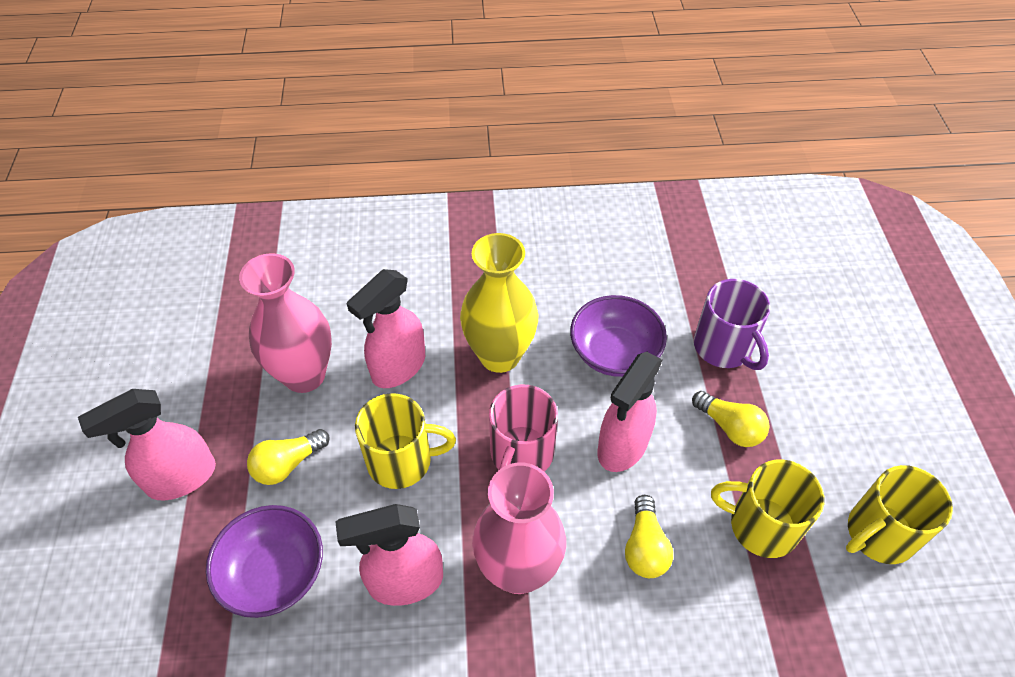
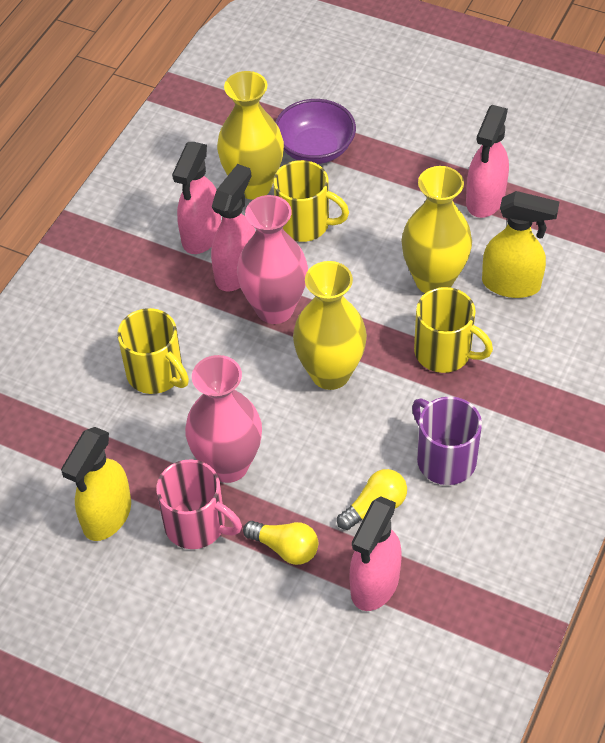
purple bowl: [206,505,323,618] [570,295,667,377] = 2 -> [275,99,356,164] = 1
yellow light bulb: [247,429,330,485] [625,495,673,578] [692,391,769,447] = 3 -> [243,521,318,565] [337,469,407,530] = 2
yellow spray bottle: none = 0 -> [61,427,131,541] [482,191,560,298] = 2
yellow vase: [460,233,538,373] = 1 -> [217,71,284,200] [293,261,367,390] [401,166,472,293] = 3

